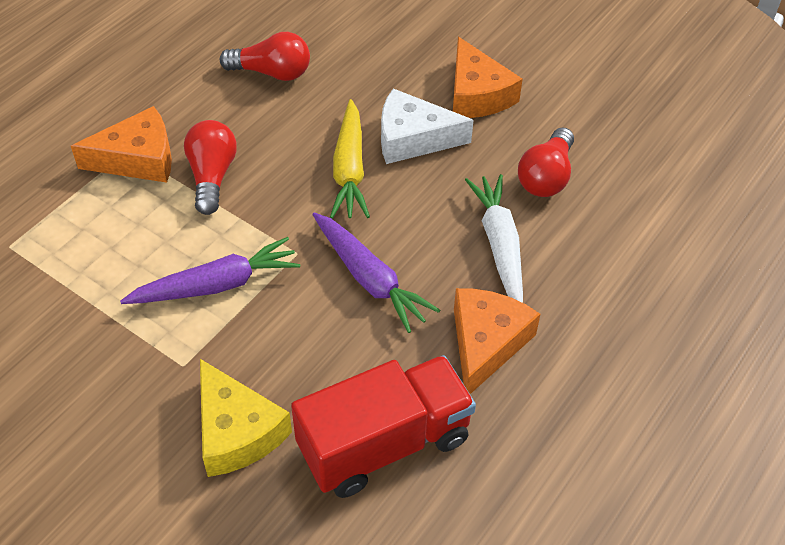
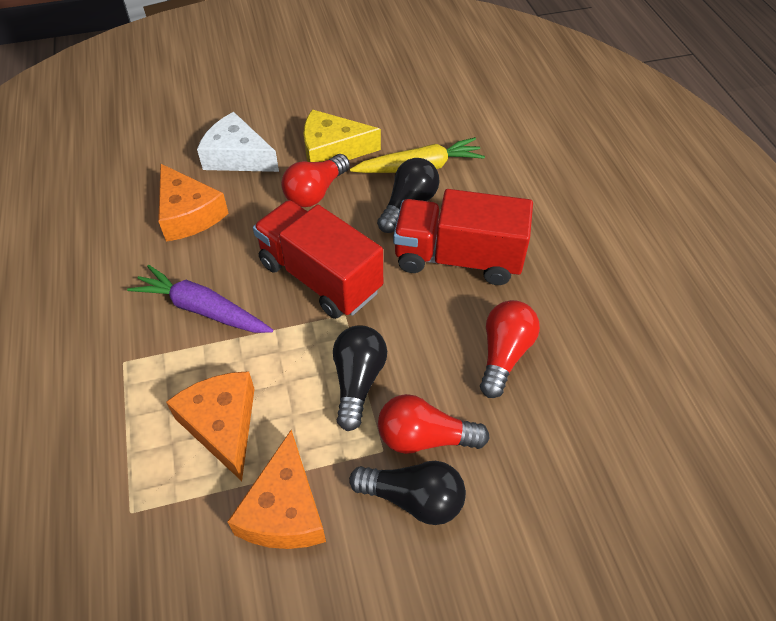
black light bulb: none = 0 -> [333,326,387,431] [349,461,466,525] [377,158,440,233] = 3
purple carrot: [120,237,300,304] [312,212,440,333] = 2 -> [127,265,273,333] = 1
red truck: [291,355,476,498] = 1 -> [253,200,383,319] [393,189,533,285] = 2
white carrot: [465,174,523,303] = 1 -> none = 0

